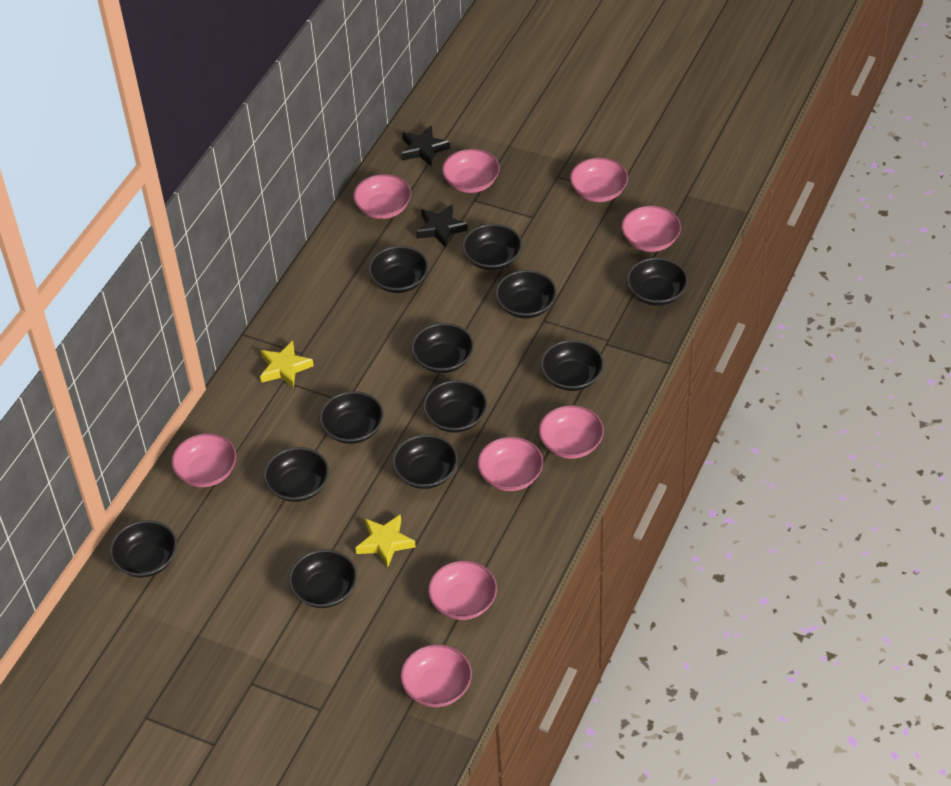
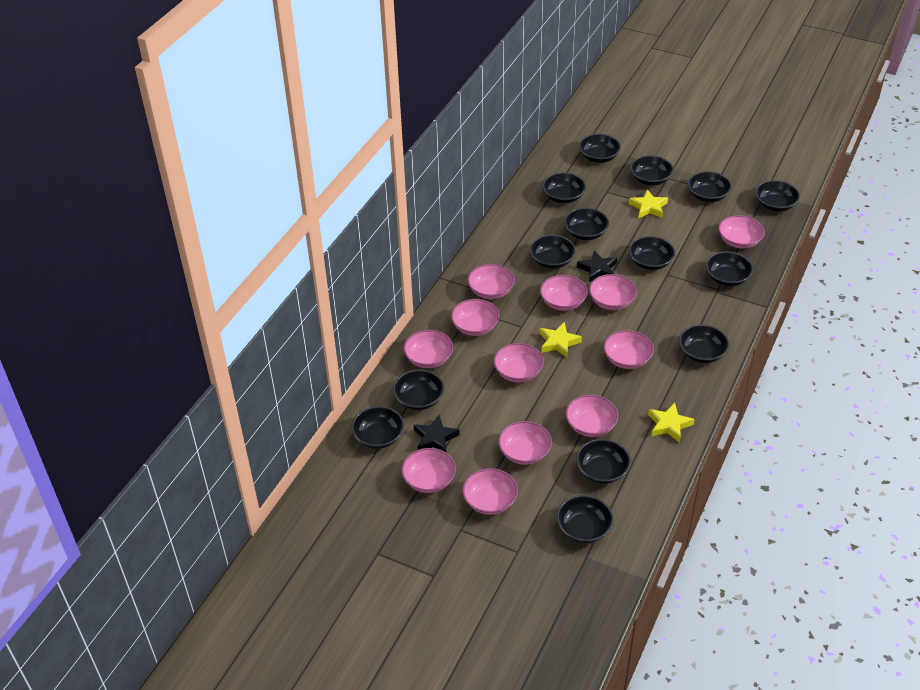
black bowl: [110,520,177,578] [264,447,329,502] [289,549,357,608] [320,391,384,444] [368,246,429,293] [392,434,458,489] [411,323,474,373] [423,380,487,433] [462,224,522,270] [495,270,557,318] [541,340,604,391] [627,258,688,306] = 12 -> [351,406,404,449] [393,370,444,410] [530,235,576,269] [542,172,586,203] [557,495,614,543] [564,208,609,240] [576,439,631,484] [579,134,621,163] [629,236,675,270] [630,155,673,186] [679,325,729,363] [688,171,732,202] [706,251,753,286] [755,180,800,212] = 14
pink bowl: [171,433,237,487] [353,174,411,219] [400,644,472,707] [428,561,497,620] [442,149,500,193] [477,437,543,491] [539,405,604,459] [570,158,628,202] [621,205,681,252] = 9 -> [401,448,456,493] [404,330,453,368] [451,299,499,336] [462,468,518,515] [468,264,515,299] [493,343,544,382] [498,421,552,465] [540,275,588,311] [566,395,618,437] [589,274,637,310] [604,330,654,369] [718,215,765,249] = 12
yellow star: [260,340,314,388] [356,514,416,568] = 2 -> [540,322,582,358] [629,189,668,218] [648,402,695,443] = 3

